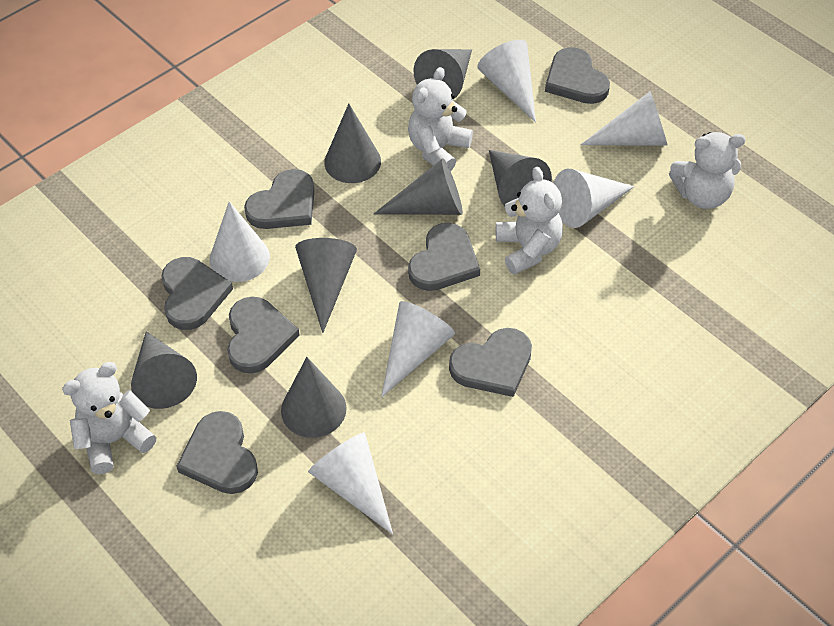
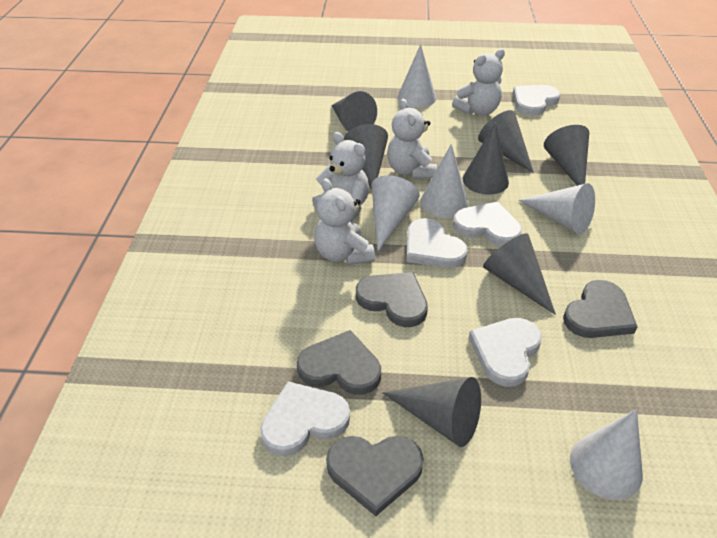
grey heart: [161,257,233,330] [176,411,258,494] [227,297,300,373] [244,169,314,229] [408,223,480,291] [449,328,532,397] [545,47,610,104] = 7 -> [297,330,381,395] [326,436,424,516] [356,272,428,327] [563,280,638,338] = 4
white cone: [210,201,270,282] [308,432,393,535] [381,301,455,397] [477,40,536,123] [553,169,635,228] [580,91,668,146] = 6 -> [371,175,420,251] [397,44,436,108] [420,144,468,218] [519,183,595,234] [570,409,643,500] = 5
white heart: none = 0 -> [260,381,350,456] [406,218,468,268] [453,202,522,246] [469,318,542,387] [513,85,560,116] = 5

